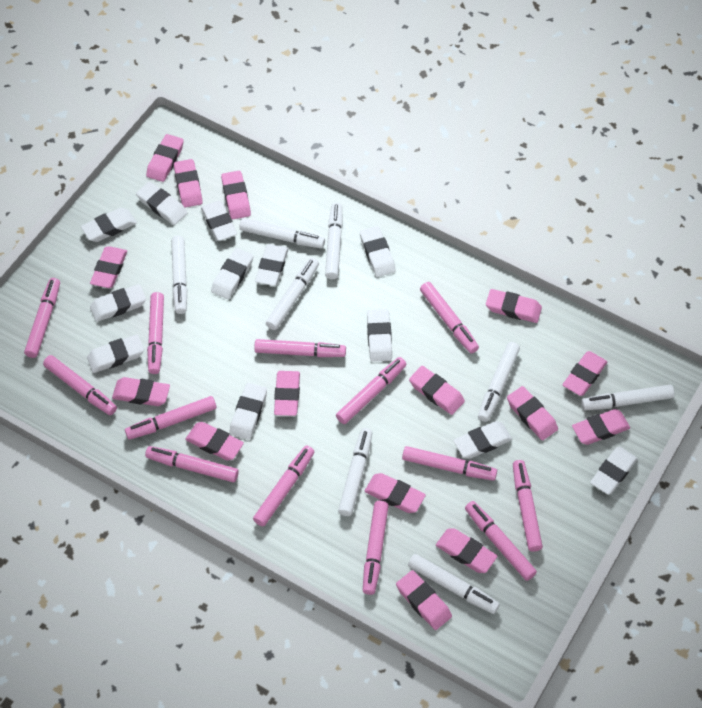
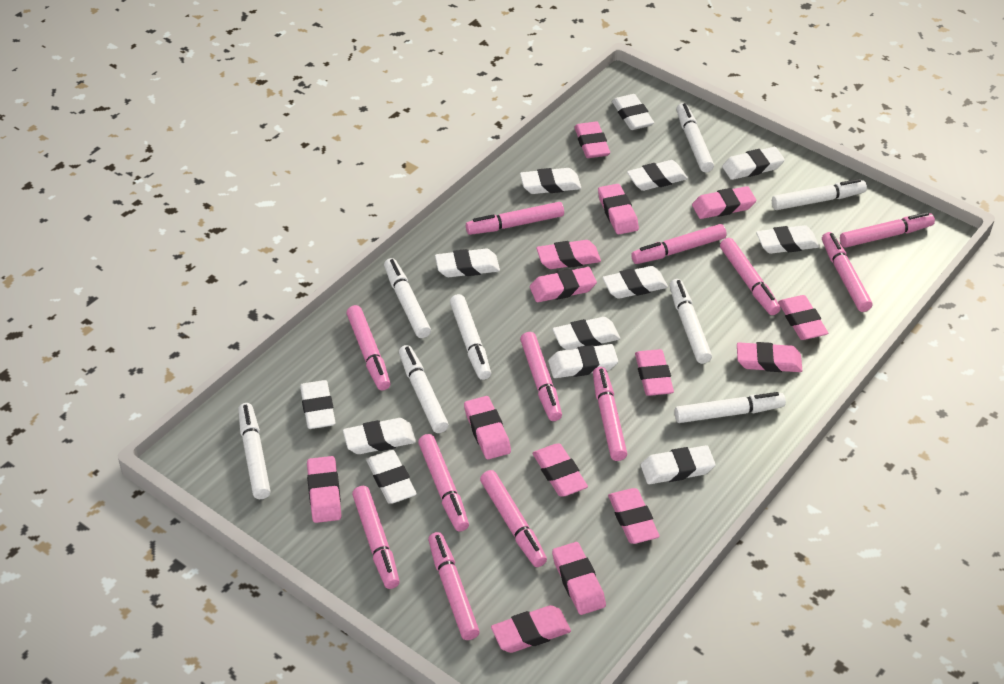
pink eraser: [90,246,127,288] [112,377,170,406] [146,134,184,182] [174,159,203,208] [185,422,244,461] [221,171,251,219] [274,371,300,416] [365,473,426,513] [396,570,452,630] [409,366,465,415] [436,529,497,573] [486,289,542,323] [507,386,558,440] [563,351,607,396] [572,409,630,445] = 15 -> [307,456,341,523] [464,396,511,460] [491,605,571,653] [530,267,597,302] [532,443,588,497] [536,240,601,269] [552,542,606,615] [574,122,610,158] [598,184,639,234] [608,488,660,544] [635,349,674,396] [692,186,756,219] [737,342,802,372] [778,295,828,340] = 14
pink marker: [24,278,60,358] [43,355,117,415] [125,396,216,440] [145,446,239,482] [147,292,164,374] [253,445,314,526] [254,339,346,357] [336,357,406,424] [363,501,389,595] [402,446,497,481] [420,282,479,354] [465,501,537,581] [513,460,543,552] = 13 -> [346,305,391,390] [352,486,400,589] [418,434,469,532] [428,532,480,640] [466,202,564,235] [480,470,547,567] [520,332,562,421] [593,367,627,461] [631,224,727,264] [720,238,780,315] [822,232,873,312] [840,212,935,248] = 12
white eraser: [81,208,137,242] [87,334,144,373] [90,284,146,322] [136,182,187,225] [201,201,237,241] [211,248,254,299] [229,383,267,440] [255,244,288,286] [360,226,395,277] [367,309,392,362] [453,421,512,459] [590,447,638,495] = 12 -> [300,380,336,429] [343,418,416,454] [366,450,417,504] [435,249,500,277] [520,168,581,194] [548,344,618,378] [553,317,620,350] [602,266,668,299] [612,94,654,130] [627,160,688,191] [641,445,716,484] [722,147,785,180] [756,225,820,254] = 13

